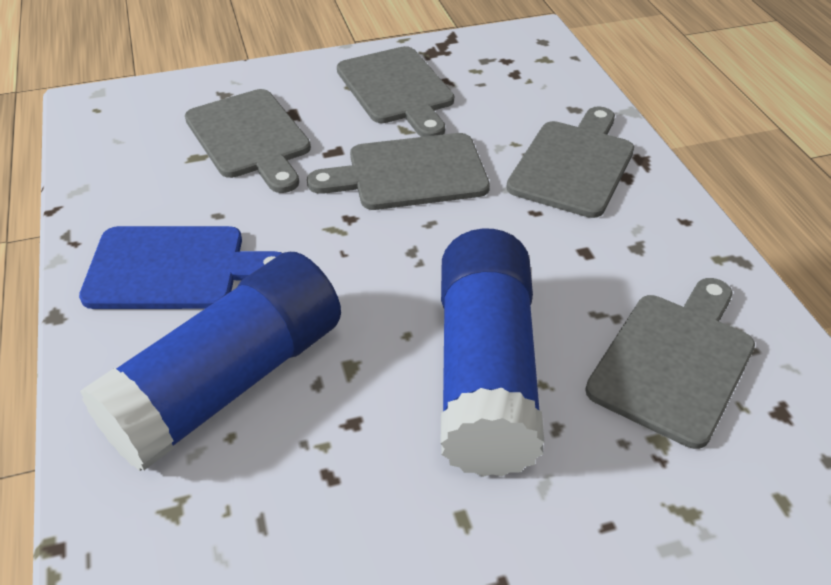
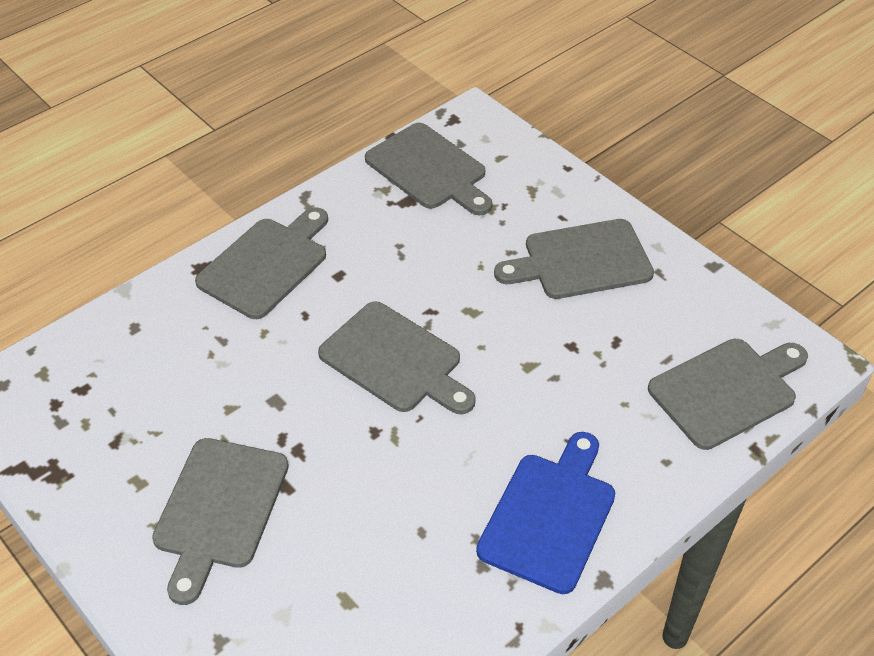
blue glue stick: [80,252,341,471] [441,228,544,477] = 2 -> none = 0
grey cutting board: [185,89,311,193] [307,133,490,210] [337,46,454,137] [506,106,634,218] [585,278,755,449] = 5 -> [152,438,289,605] [195,207,328,319] [318,301,476,414] [365,123,493,215] [494,219,654,299] [648,339,808,450] = 6

